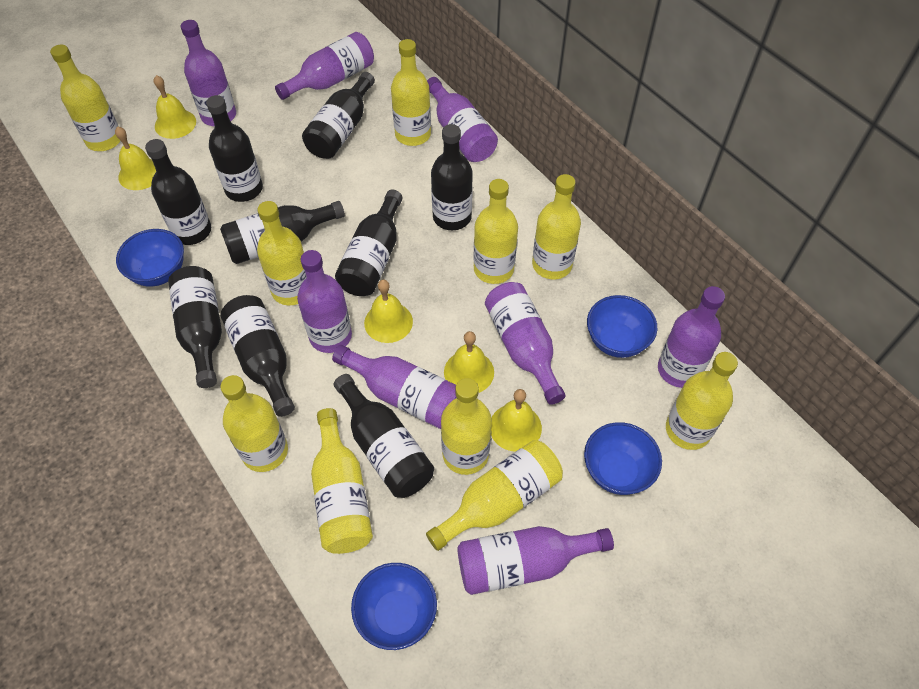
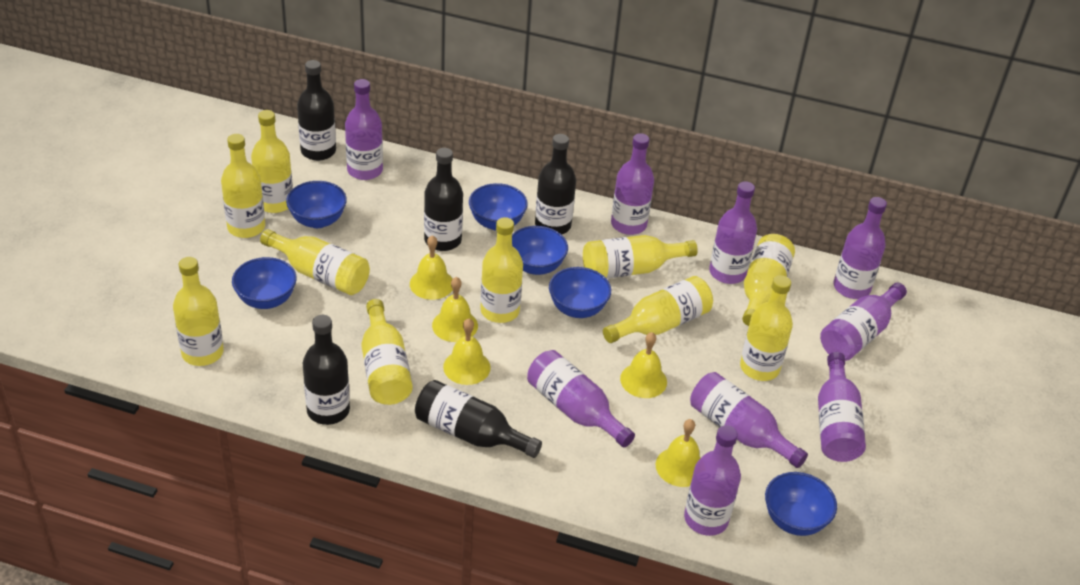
black bottle: [145,139,211,245] [168,266,222,388] [206,95,263,202] [220,201,345,264] [221,295,295,417] [302,72,375,159] [333,374,434,498] [335,190,403,296] [431,124,473,230] = 9 -> [297,60,336,161] [303,315,350,425] [415,380,542,458] [424,148,463,251] [535,134,576,234] = 5
blue bowl: [116,229,184,287] [351,563,437,650] [584,422,662,495] [587,295,657,358] = 4 -> [232,257,297,309] [286,181,347,228] [469,183,528,231] [512,226,568,275] [549,267,611,318] [765,472,837,536] = 6
purple bottle: [181,20,236,126] [275,32,374,100] [297,250,352,353] [332,345,457,429] [427,77,498,162] [457,526,614,595] [485,282,566,405] [658,286,725,388] = 8 -> [345,79,383,180] [527,350,635,447] [611,133,654,235] [684,425,741,536] [690,372,808,468] [709,181,757,284] [818,352,866,462] [820,283,907,361] [834,197,887,299] = 9

